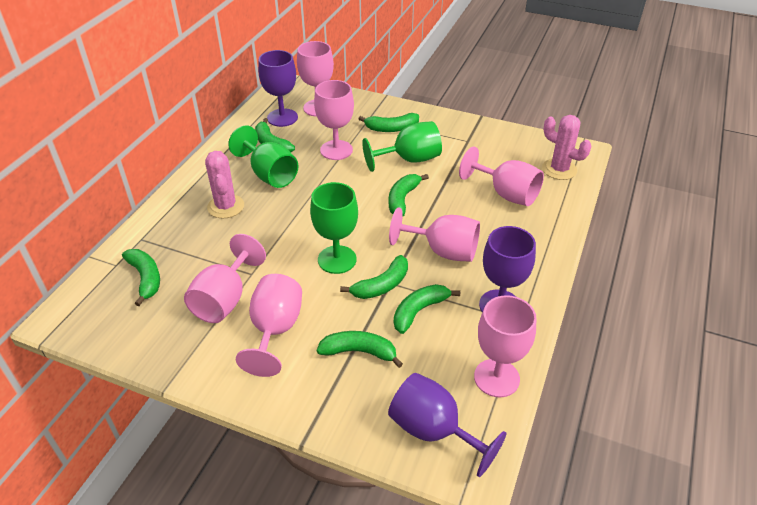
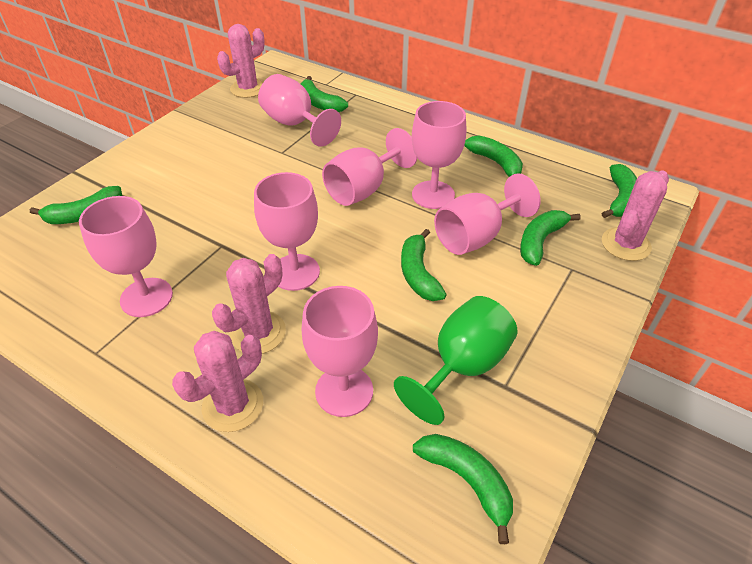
green goblet: [228,125,299,188] [310,182,358,274] [362,121,442,172] = 3 -> [394,296,518,425] = 1
pink cactus: [205,151,244,218] [542,115,591,180] = 2 -> [172,331,263,432] [212,254,286,354] [217,24,265,98] [602,170,669,261] = 4
purple goblet: [258,50,298,127] [388,373,507,477] [479,226,536,312] = 3 -> none = 0

